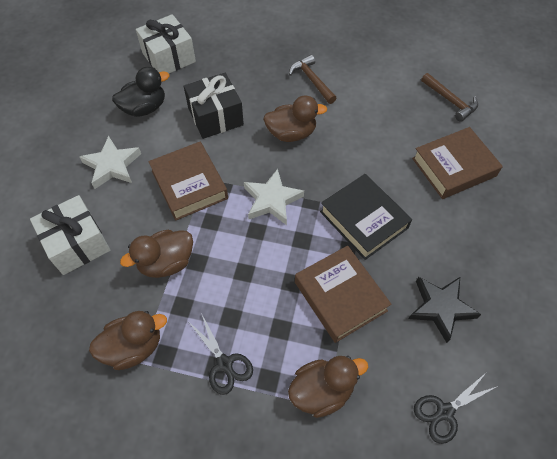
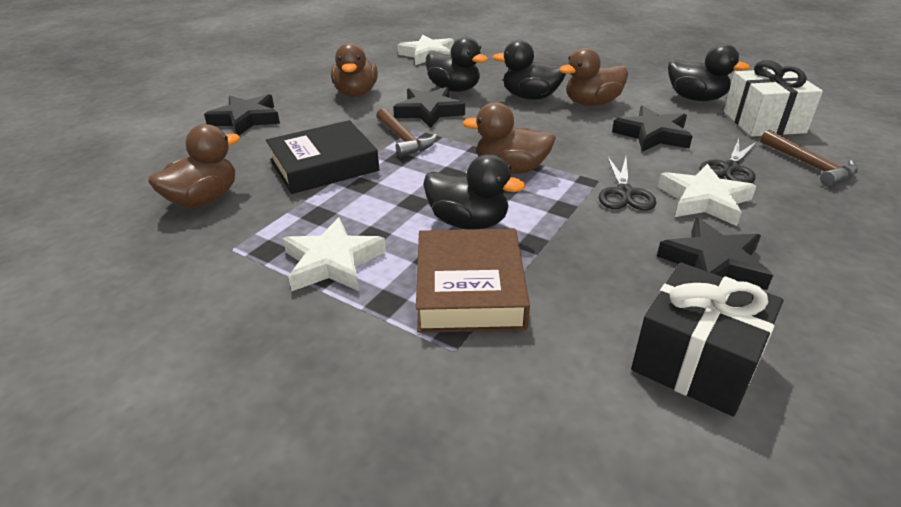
black duck: [112,67,170,117] = 1 -> [423,154,525,229] [426,37,488,92] [493,40,566,100] [668,44,750,101] = 4
black star: [408,277,481,343] = 1 -> [204,94,280,135] [393,87,465,128] [612,106,693,152] [657,218,773,290] = 4
brown book: [148,142,228,221] [295,246,392,343] [412,127,503,199] = 3 -> [416,229,530,333] = 1
white gift: [30,195,110,275] [136,14,196,73] = 2 -> [724,60,823,137] = 1
white star: [80,136,141,189] [244,169,304,225] = 2 -> [283,217,386,291] [398,35,454,65] [658,164,756,226] = 3

